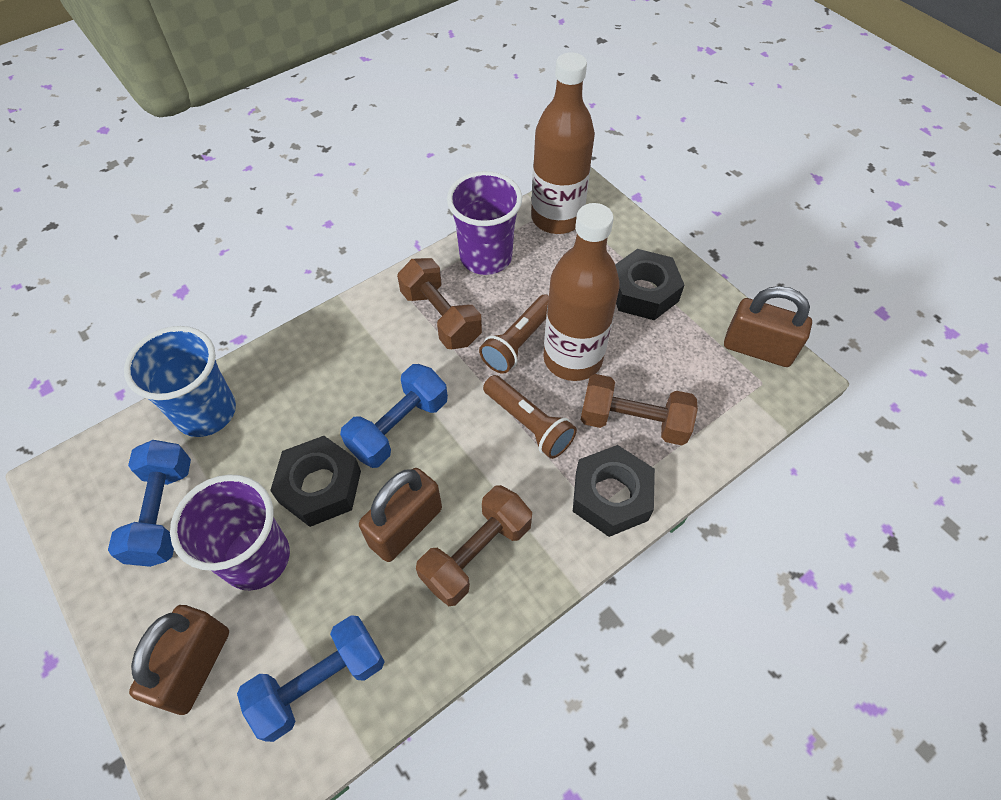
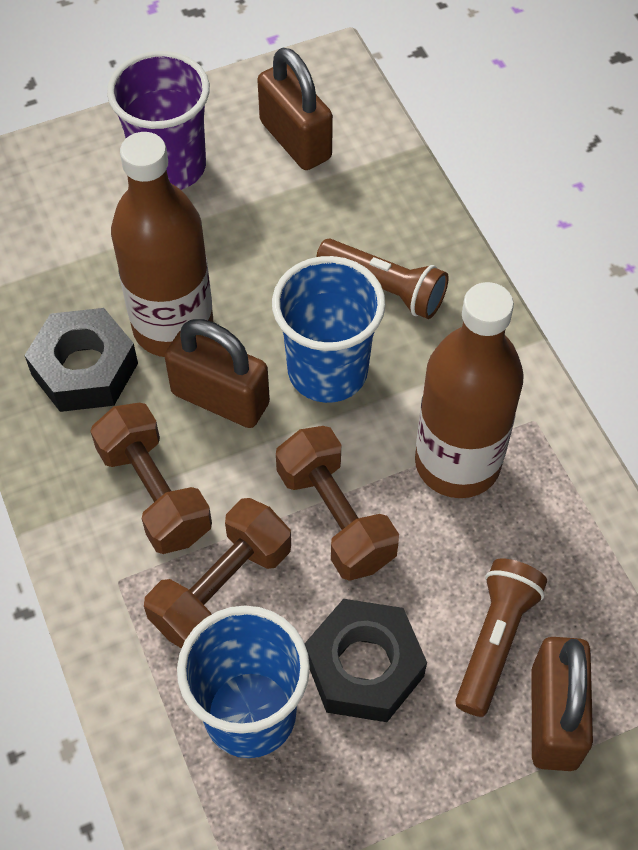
black nut: [270,436,361,527] [573,445,655,537] [615,249,684,320] = 3 -> [24,308,138,412] [305,599,427,722] = 2
blue cup: [124,326,236,437] = 1 -> [177,606,310,758] [272,256,386,403] = 2
blue dumbbell: [108,440,191,567] [237,615,385,742] [340,364,448,468] = 3 -> none = 0
purple cup: [170,474,290,591] [447,171,522,275] = 2 -> [107,51,210,190] = 1

